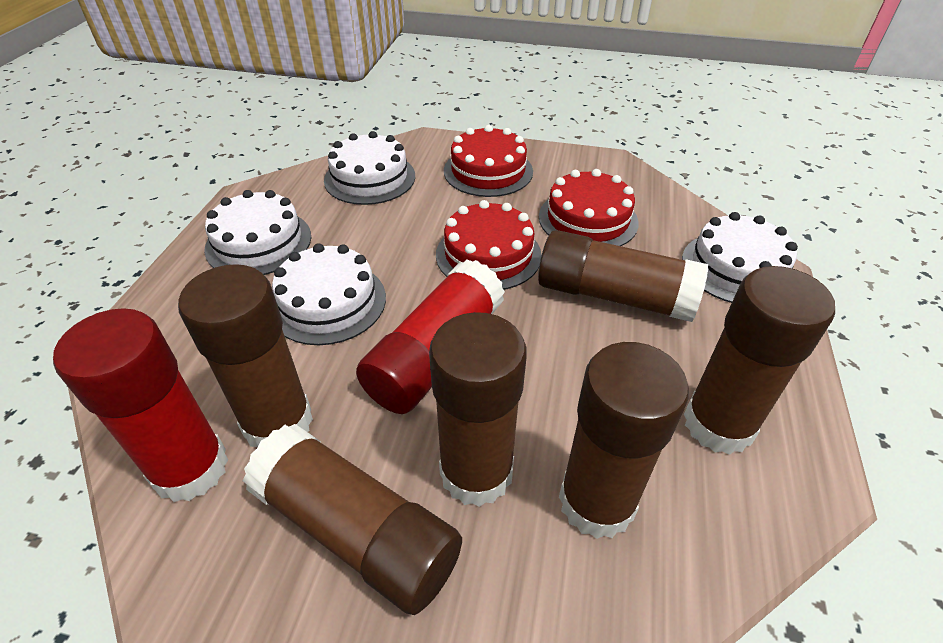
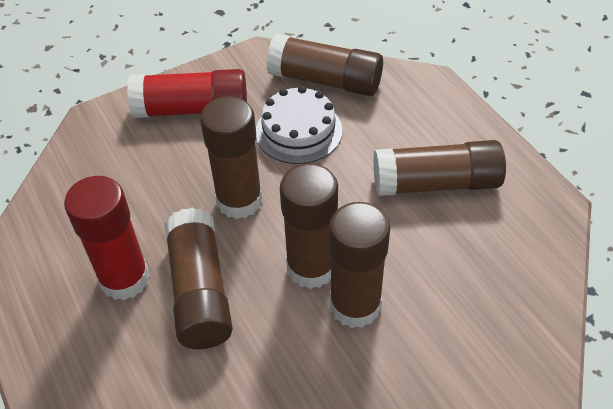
red cake: [436,200,542,290] [444,125,533,197] [539,169,639,246] = 3 -> none = 0
white cake: [204,190,311,275] [272,243,386,345] [324,131,415,205] [682,212,798,303] = 4 -> [256,86,342,164] = 1

